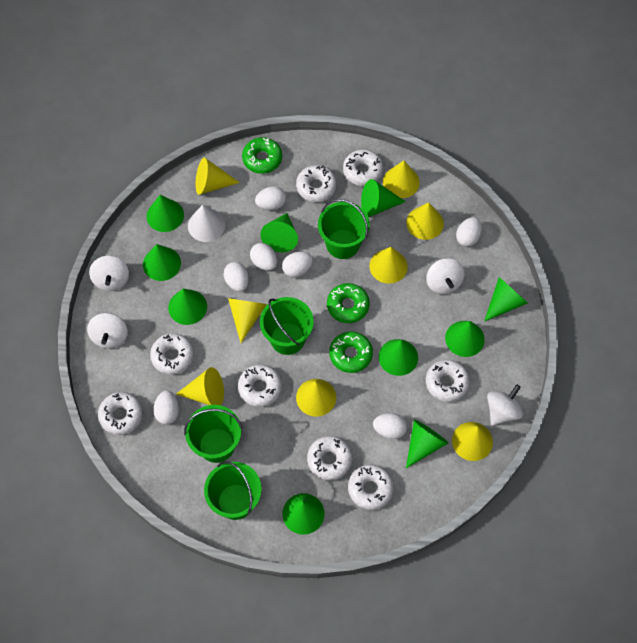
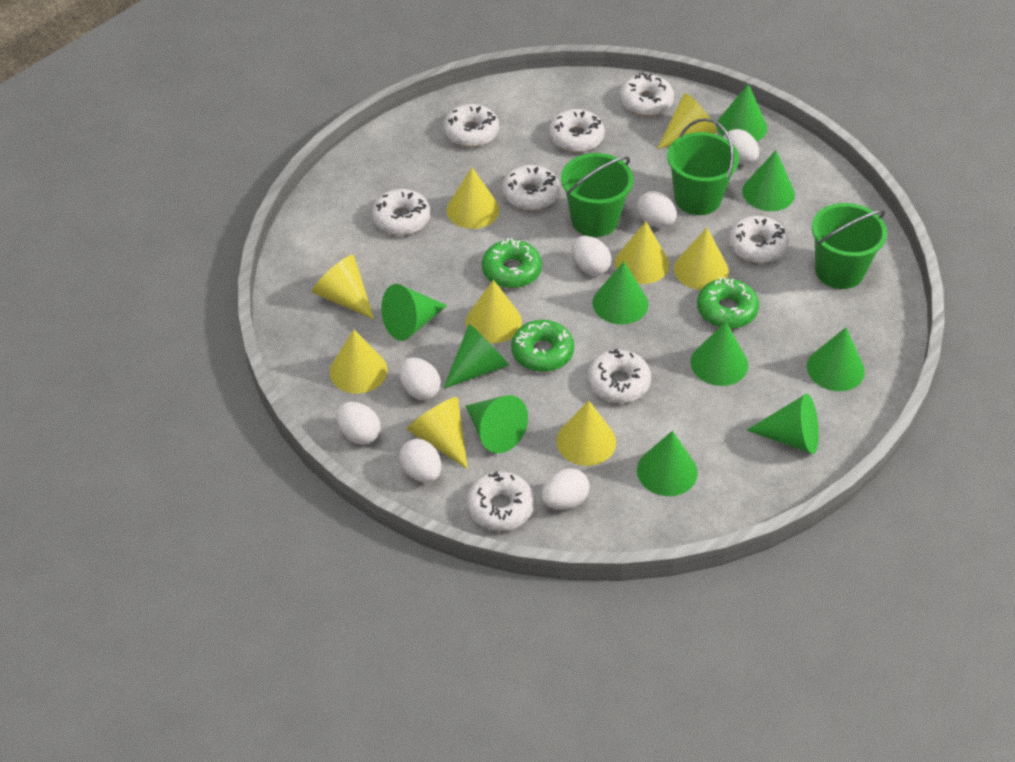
green bucket: [184,405,242,463] [204,461,262,520] [260,297,314,355] [318,199,370,259] = 4 -> [561,153,634,237] [667,118,739,215] [812,203,887,289] = 3
white cone: [188,205,225,242] = 1 -> none = 0
white spinning top: [87,313,128,349] [89,256,129,291] [426,258,465,294] [487,384,524,426] = 4 -> none = 0
yellow cone: [176,367,224,405] [196,158,240,195] [228,298,267,343] [296,379,336,417] [369,247,408,284] [383,161,420,198] [406,202,444,240] [452,422,493,461] = 8 -> [312,255,374,319] [330,330,387,394] [407,397,468,469] [447,168,500,229] [466,280,522,343] [556,401,616,466] [615,222,669,284] [657,93,717,149] [674,228,729,290] = 9

